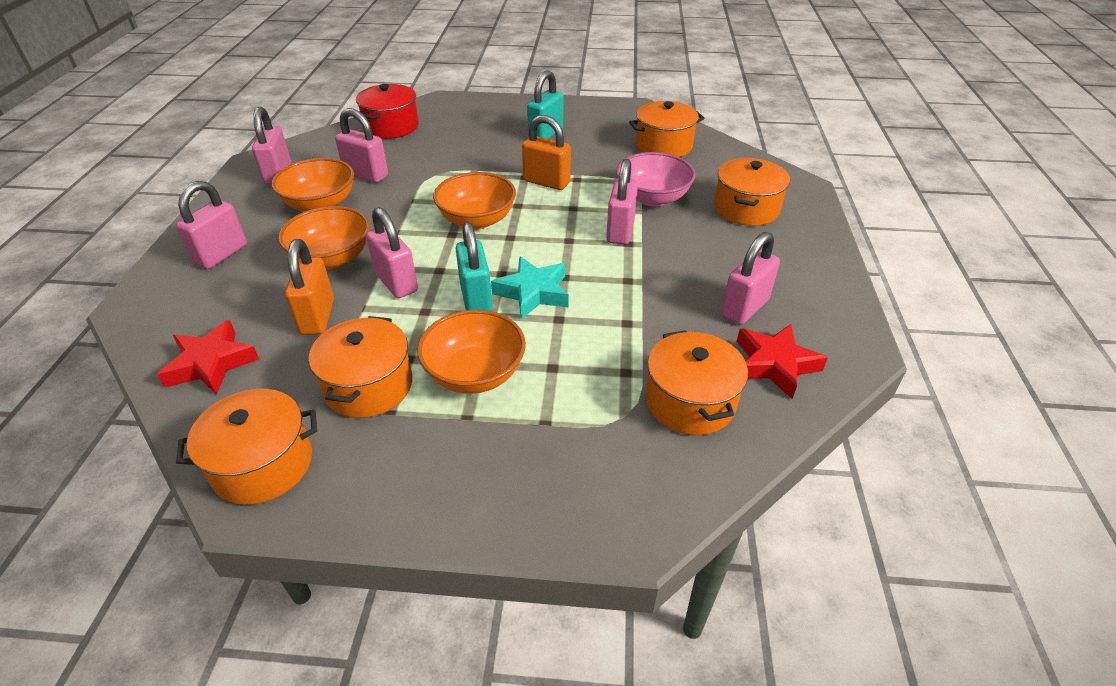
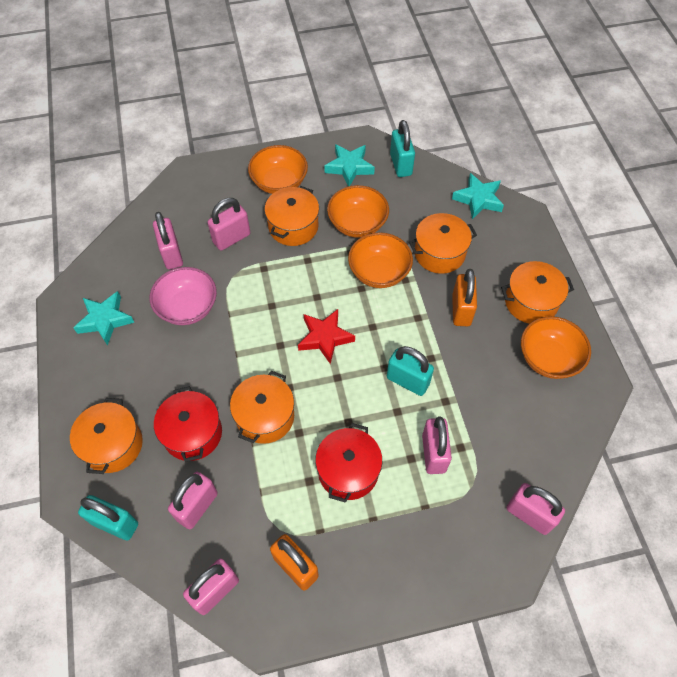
red pot: [356,84,419,139] = 1 -> [154,386,222,462] [315,423,382,503] = 2
red star: [157,320,259,395] [737,324,828,399] = 2 -> [298,309,355,364] = 1
turquoise padlock: [455,222,493,311] [527,70,563,139] = 2 -> [78,495,138,540] [387,346,434,396] [390,120,415,177] = 3
turquoise star: [491,256,569,319] = 1 -> [74,291,135,346] [325,144,375,186] [452,173,504,219] = 3

